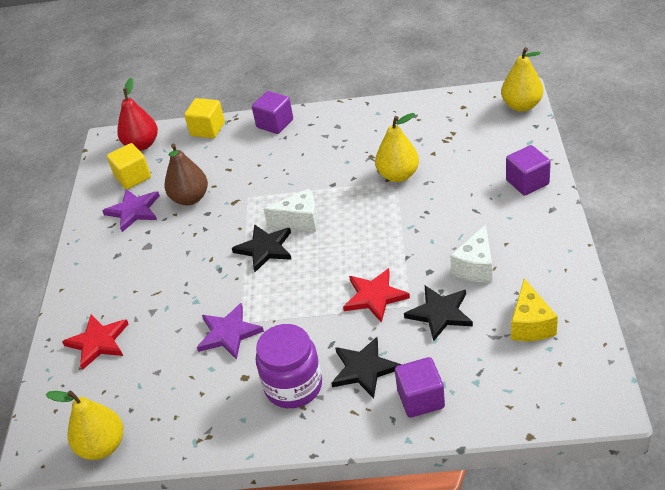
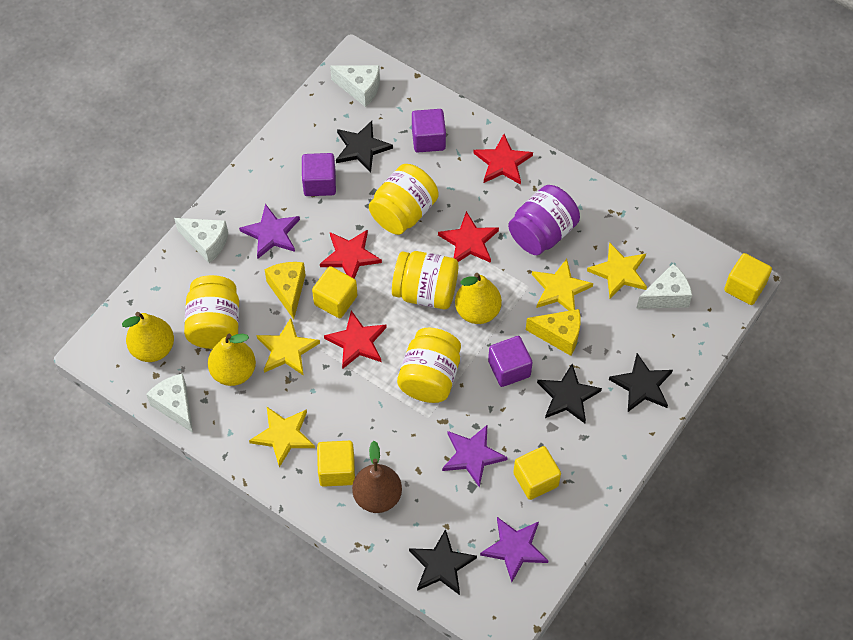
black star: [232,224,292,272] [331,337,401,398] [404,286,473,342] = 3 -> [336,121,393,173] [409,529,477,595] [537,364,602,423] [609,353,673,412] = 4
purple star: [102,189,160,232] [197,303,264,360] = 2 -> [239,204,300,259] [442,424,508,488] [480,517,549,582] = 3
red pear: [117,78,158,151] = 1 -> none = 0
red star: [62,315,128,370] [343,268,410,323] = 2 -> [320,229,382,279] [324,311,387,369] [438,211,499,263] [473,134,533,185] = 4
white cheese: [263,189,318,232] [450,225,492,282] = 2 -> [146,374,193,433] [174,218,228,263] [330,65,380,107] [636,264,692,309] = 4
yellow cheese: [511,278,558,341] = 1 -> [264,262,306,319] [526,309,581,356] = 2
yellow cube: [107,143,151,189] [184,98,225,138] = 2 -> [312,266,357,318] [317,441,355,487] [513,446,561,500] [724,253,772,305] = 4
yellow jar: none = 0 -> [184,275,239,349] [369,164,439,235] [392,251,458,309] [397,328,461,403] = 4
yellow star: none = 0 -> [249,407,315,468] [256,318,320,376] [532,259,593,311] [587,243,647,298] = 4

